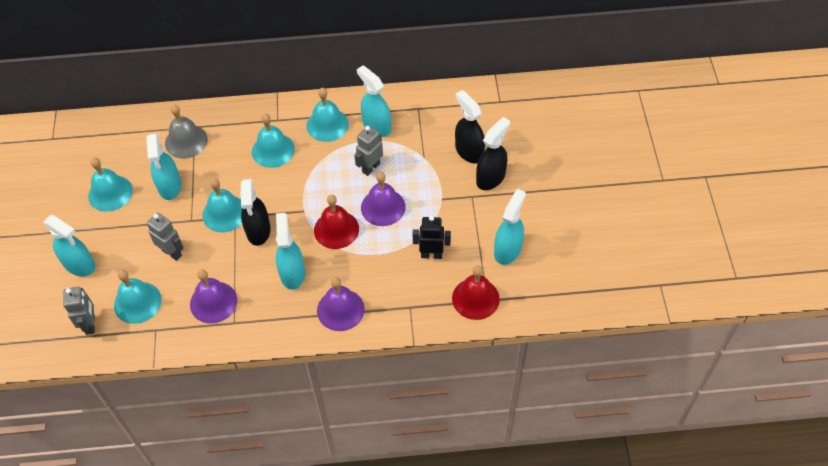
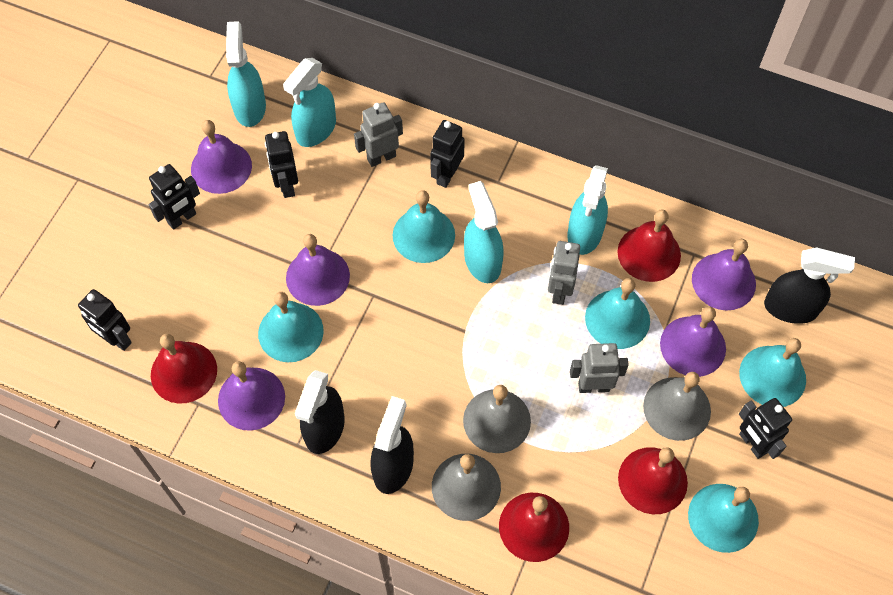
black robot: [413,216,451,259] = 1 -> [78,289,132,351] [149,164,200,230] [265,131,298,198] [430,120,465,188] [739,398,792,459] = 5
grey bell: [165,105,208,159] = 1 -> [432,454,501,521] [463,385,531,453] [643,372,711,441] = 3
purple bell: [190,269,237,323] [317,277,365,331] [361,172,406,226] = 3 -> [191,120,252,194] [218,361,285,431] [286,234,350,306] [660,306,726,377] [692,239,756,311] = 5
red bell: [314,195,359,249] [452,265,500,320] = 2 -> [151,334,217,404] [499,493,569,562] [617,209,681,282] [618,447,688,514] = 4
turquoise spray bottle: [43,215,95,276] [146,133,181,200] [276,213,305,290] [357,66,391,137] [494,189,526,265] = 5 -> [226,21,266,127] [283,58,336,147] [464,181,504,283] [567,165,608,255] = 4

